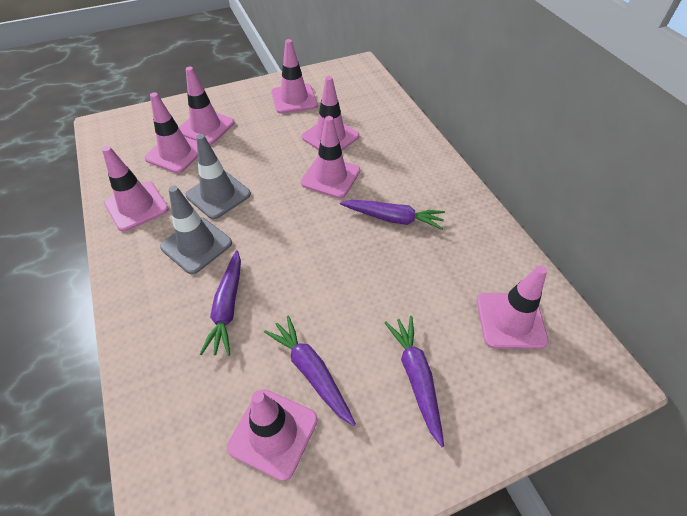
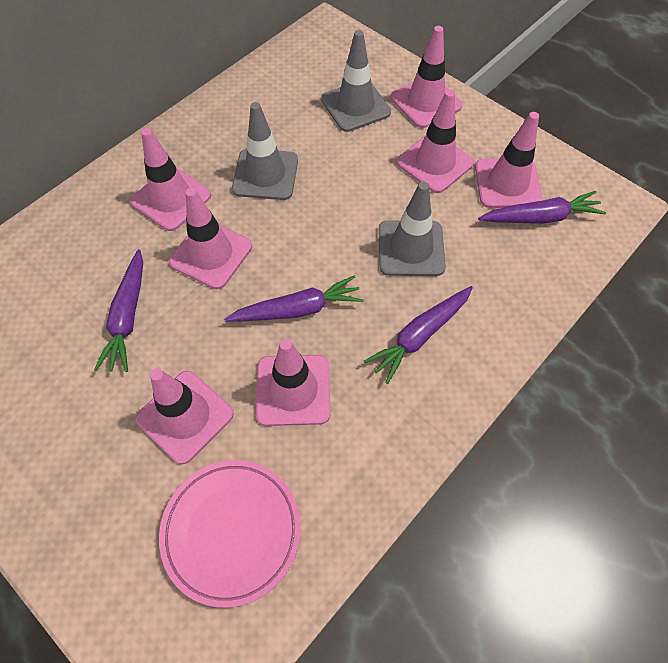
grey traffic cone: [160,186,232,274] [186,134,251,219] = 2 -> [232,102,298,200] [321,30,391,132] [378,182,446,276] = 3
pink plate: none = 0 -> [159,460,301,608] = 1
pink traffic cone: [102,146,169,232] [145,92,198,173] [179,67,235,145] [227,389,318,481] [271,39,317,114] [301,116,360,199] [302,76,359,150] [477,265,549,349] = 8 -> [130,128,211,231] [136,369,234,464] [169,188,252,289] [256,339,331,426] [391,26,462,128] [397,90,474,193] [475,112,543,208] = 7

